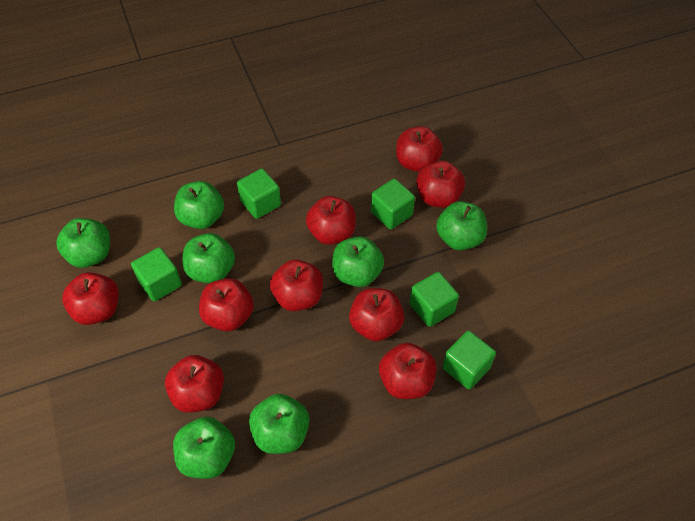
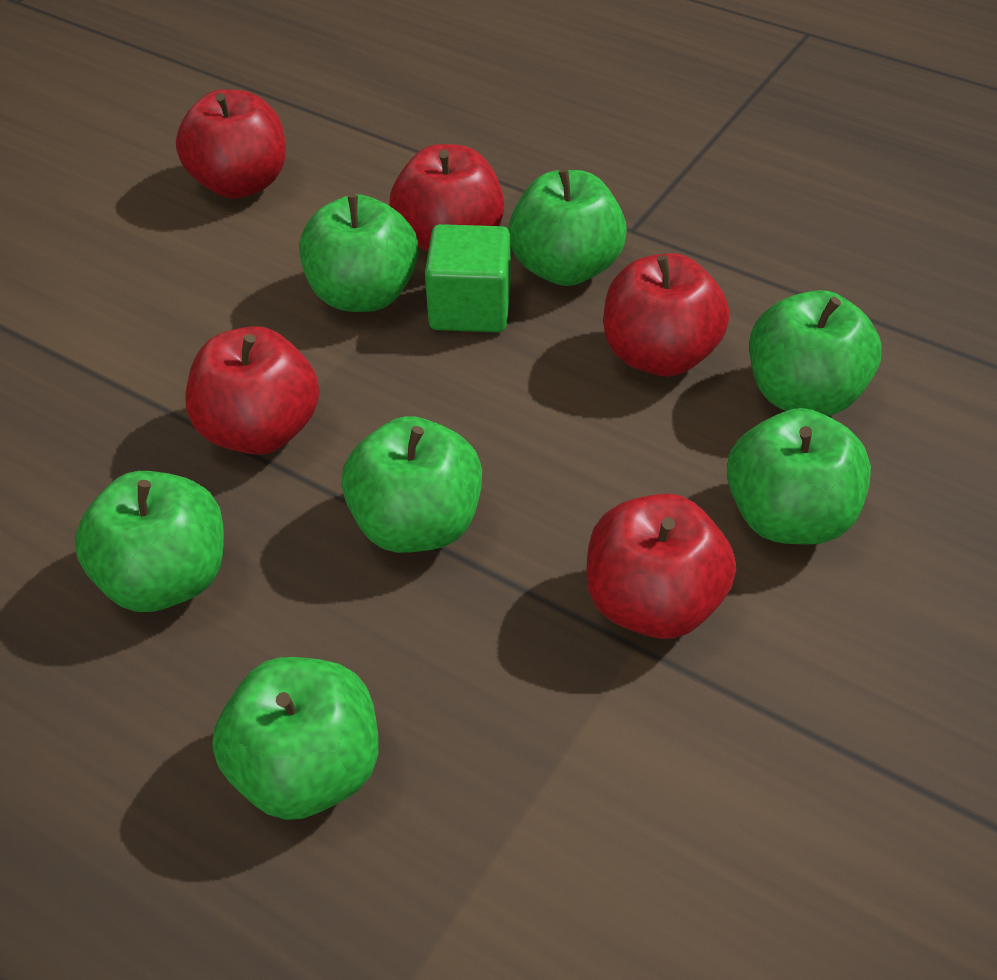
green cube: [131,247,182,301] [237,168,281,219] [371,179,415,230] [410,272,459,327] [442,331,496,389] = 5 -> [425,224,511,332] = 1
red apple: [62,272,119,325] [165,355,224,413] [199,278,254,331] [270,259,323,311] [306,196,356,245] [349,288,404,342] [379,343,437,399] [396,126,443,172] [417,161,465,208] = 9 -> [176,89,286,199] [185,326,319,455] [390,144,504,252] [586,494,736,639] [603,253,730,376] = 5

